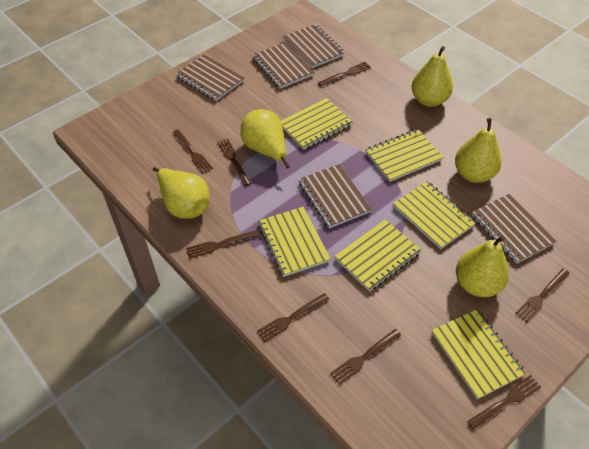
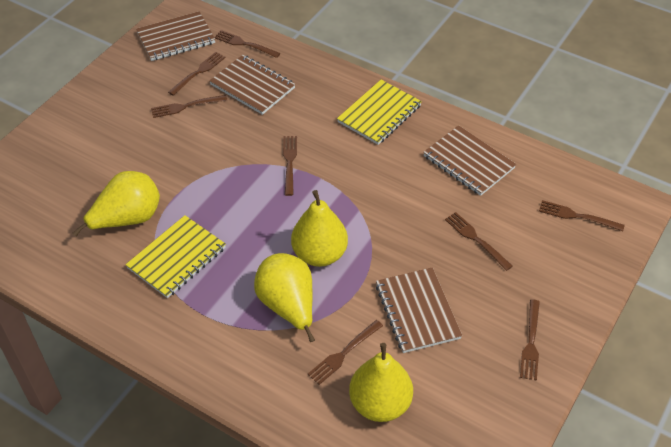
brown notebook: [176,54,244,101] [252,42,314,89] [283,24,345,68] [299,164,372,228] [472,194,556,264] = 5 -> [136,11,215,61] [209,55,295,115] [376,267,462,353] [423,125,516,196] = 4
yellow notebook: [258,207,331,277] [281,98,353,150] [334,219,421,292] [366,129,443,182] [393,181,476,249] [432,309,526,399] = 6 -> [125,215,226,298] [337,80,422,145] = 2
yellow pear: [153,167,210,219] [240,109,290,169] [412,46,453,107] [455,118,501,183] [456,236,509,297] = 5 -> [73,171,160,236] [254,253,315,342] [291,190,348,267] [349,343,413,422] = 4

